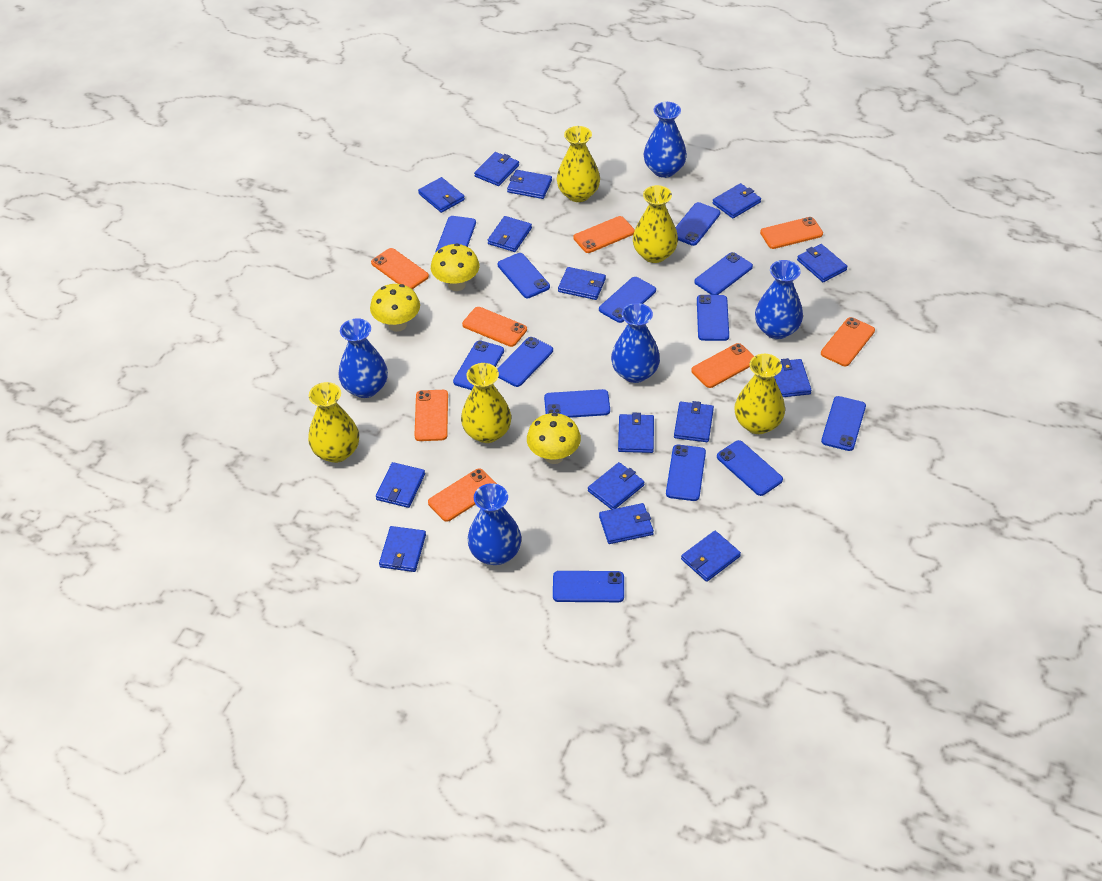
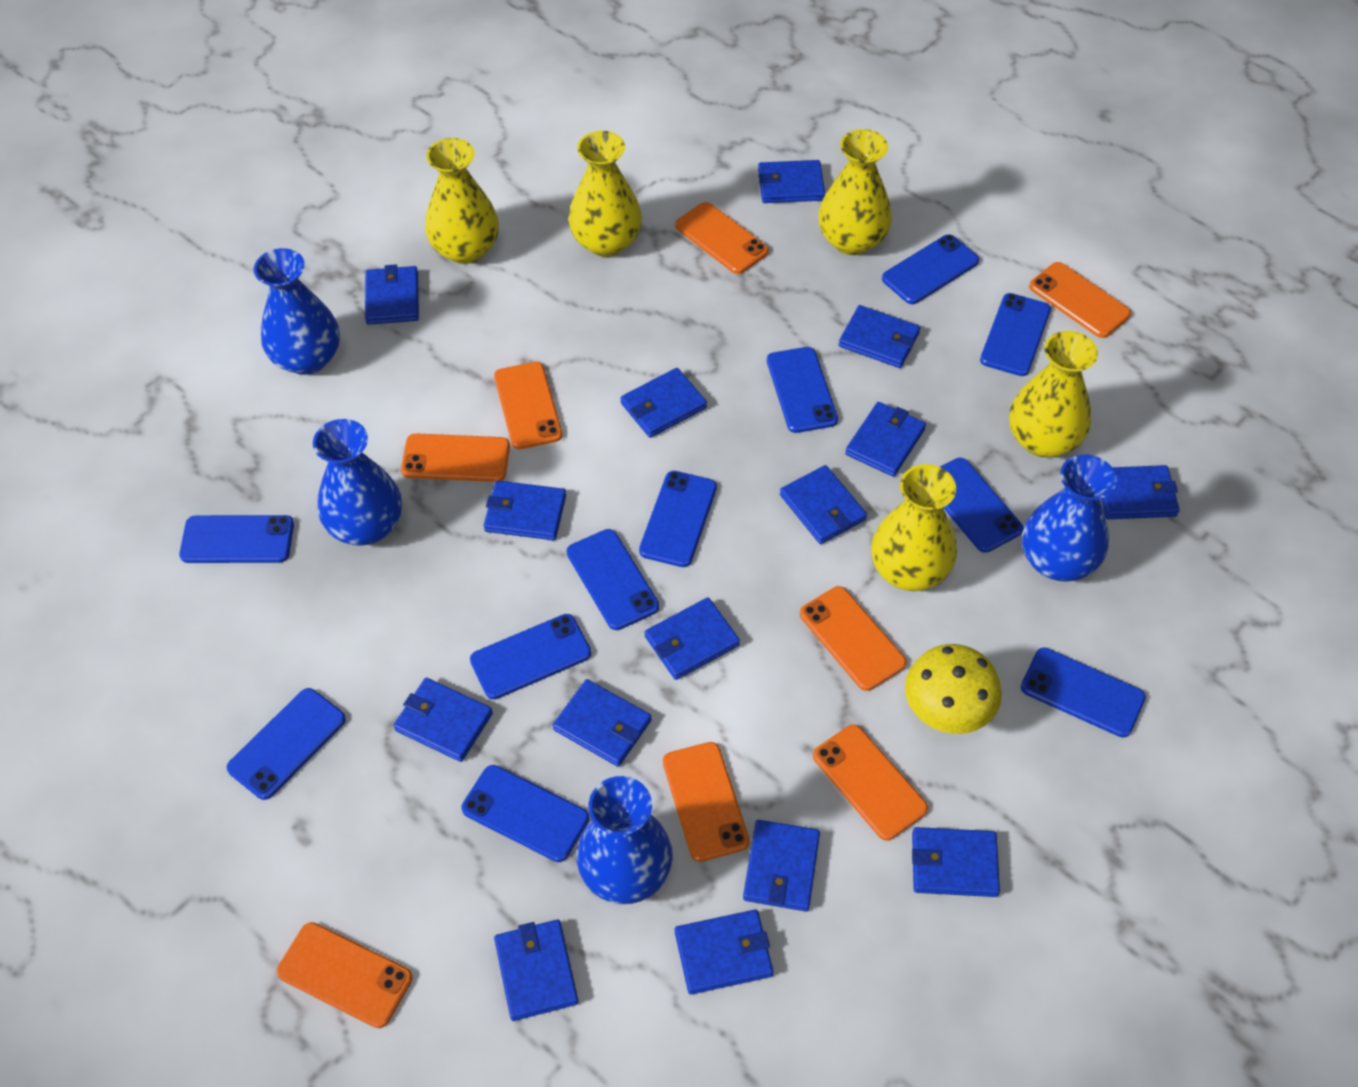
blue phone: [435,216,476,253] [453,340,504,390] [497,337,553,387] [498,253,550,298] [544,389,610,418] [553,571,624,602] [599,277,656,323] [666,445,706,501] [675,202,721,246] [694,252,753,295] [697,295,729,341] [717,440,783,496] [821,396,866,451] = 13 -> [179,515,294,563] [227,688,346,800] [462,765,589,862] [470,614,591,699] [567,529,659,630] [639,471,717,567] [767,347,838,433] [882,234,979,304] [940,458,1023,553] [980,293,1051,376] [1021,647,1146,738] = 11
blue vase: [339,318,388,398] [467,483,521,565] [611,303,660,383] [644,102,687,178] [755,260,803,339] = 5 -> [254,248,340,375] [313,419,402,546] [577,776,673,904] [1022,454,1117,582] = 4
yellow mushroom: [370,284,420,332] [431,243,479,291] [527,413,581,464] = 3 -> [905,644,1002,734] = 1

